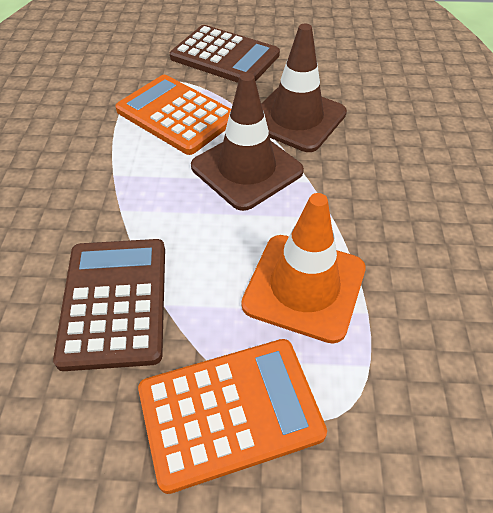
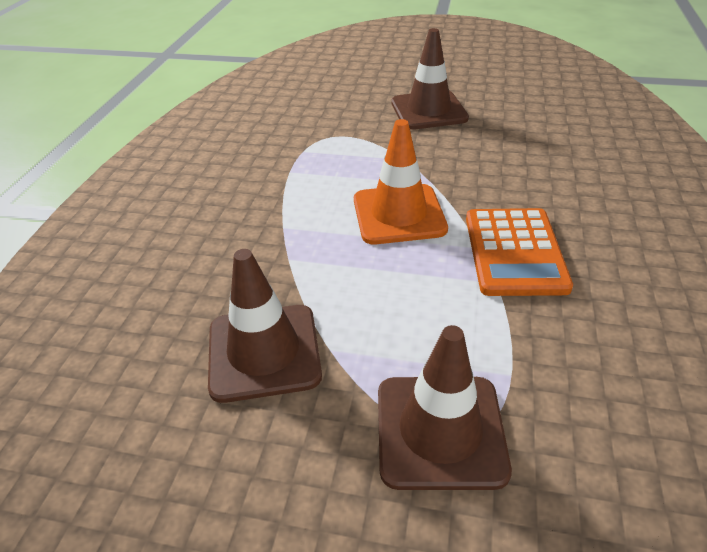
brown calculator: [53,239,165,371] [170,25,280,83] = 2 -> none = 0
brown traffic cone: [191,73,304,211] [261,24,347,152] = 2 -> [208,249,322,403] [378,325,512,490] [391,28,469,130] = 3
orange calculator: [115,75,231,155] [138,339,327,494] = 2 -> [466,208,573,296] = 1

